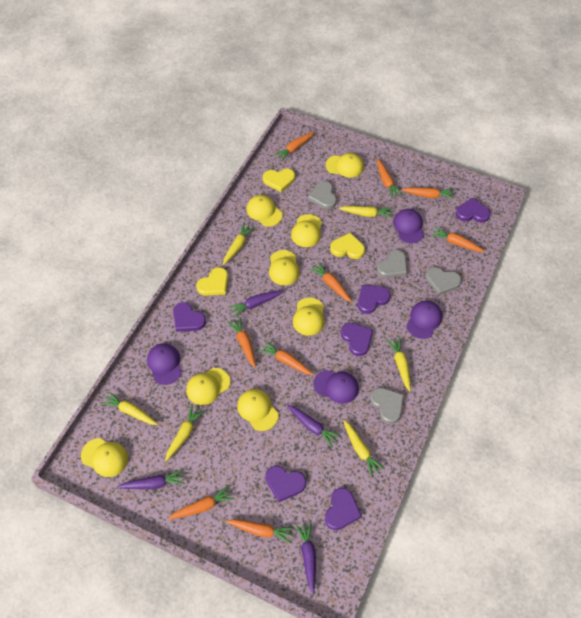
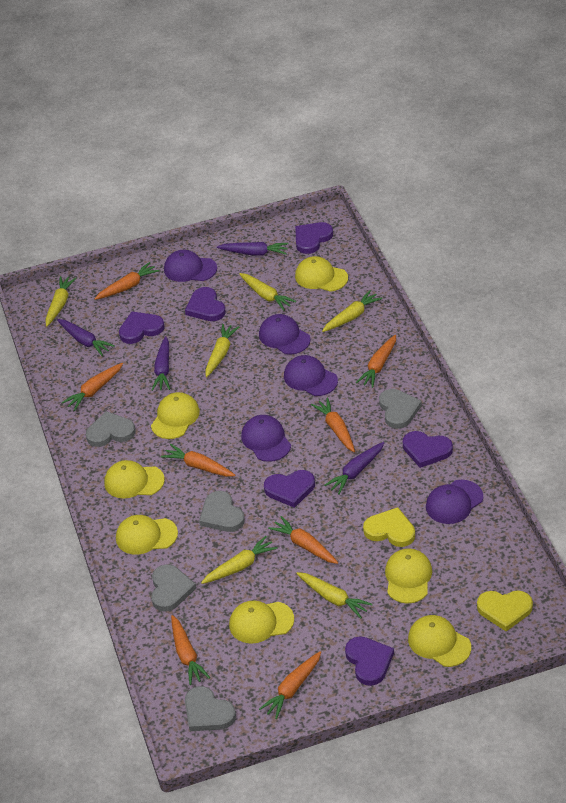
grey heart: [308,181,337,209] [370,388,404,424] [377,249,407,278] [426,267,462,295] = 4 -> [86,411,136,447] [151,564,196,612] [185,686,236,731] [199,491,245,532] [379,389,422,429] = 5
orange carrot: [168,485,235,519] [226,519,295,544] [227,317,256,368] [258,340,313,375] [274,132,314,162] [309,262,352,302] [377,159,403,199] [402,188,455,199] [431,226,485,252] = 9 -> [62,363,123,411] [95,262,159,300] [161,444,235,477] [171,615,210,685] [259,651,321,719] [268,516,338,564] [311,398,355,452] [356,335,396,388] = 8
purple cap: [147,343,182,385] [313,370,359,404] [393,209,424,243] [406,300,442,339] = 4 -> [164,250,217,282] [241,415,291,462] [259,314,311,355] [284,355,338,396] [426,480,483,524] = 5
yellow cap: [81,438,128,477] [186,368,230,405] [237,389,278,431] [247,195,283,227] [269,250,300,285] [291,214,322,247] [293,298,325,336] [326,153,364,178] = 8 -> [105,460,165,499] [116,515,178,555] [151,392,200,439] [229,601,294,644] [295,256,348,292] [385,549,432,604] [408,615,471,667] = 7
yellow heart: [196,267,228,296] [263,168,295,192] [330,233,365,259] = 3 -> [363,507,415,547] [477,590,533,631] = 2

